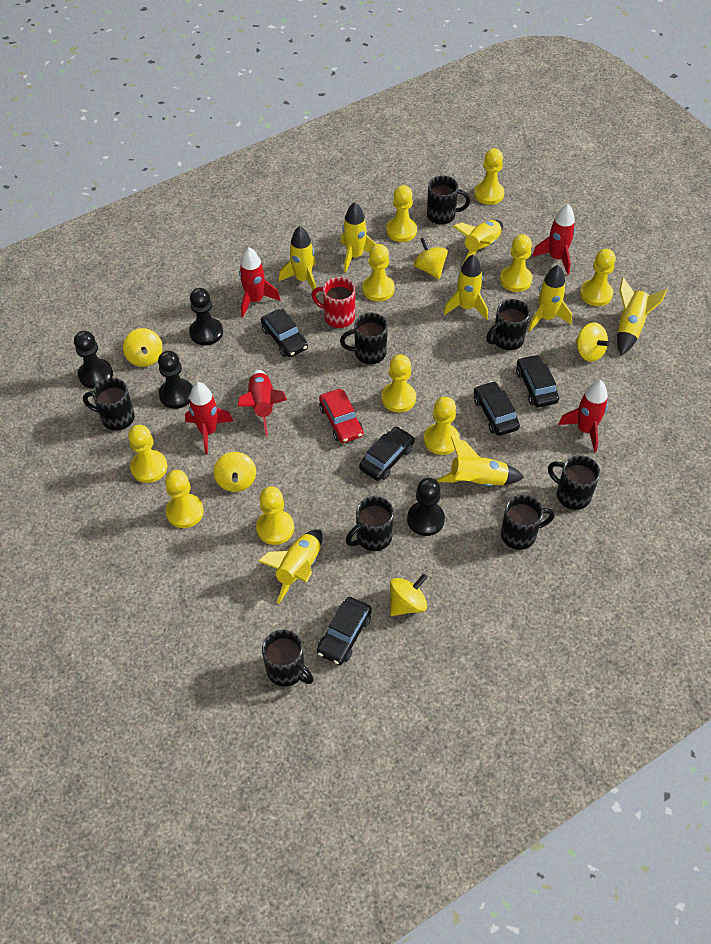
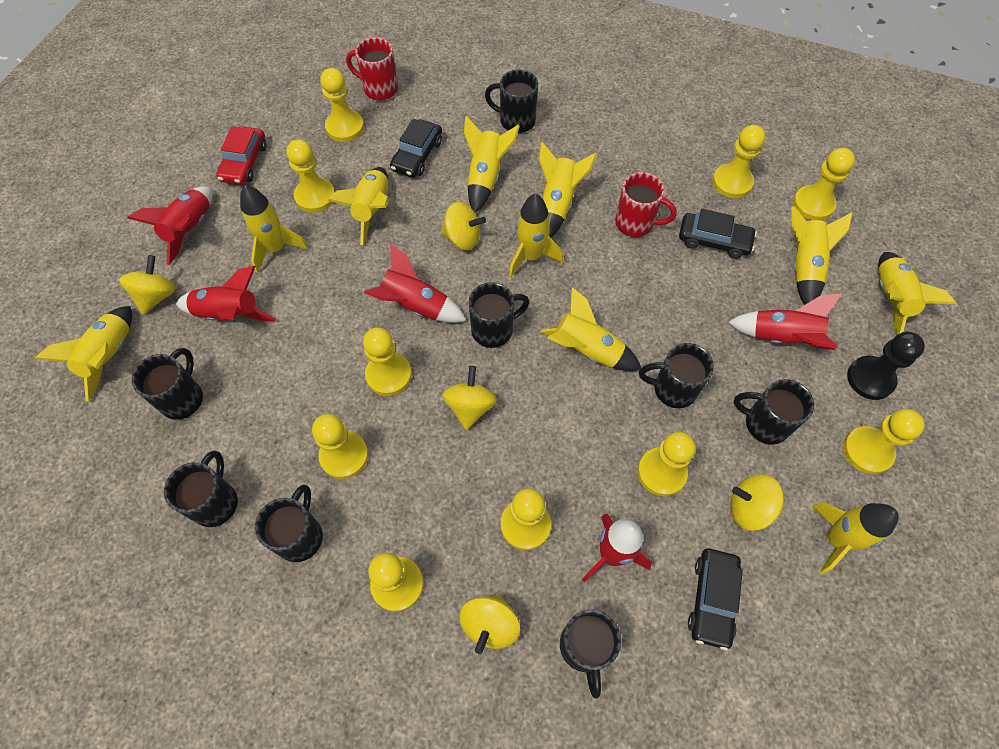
black car: [261,309,308,357] [317,597,372,665] [359,426,415,481] [474,381,520,436] [516,354,559,407] = 5 -> [390,119,442,178] [679,209,757,259] [688,549,743,651] = 3
black pawn: [74,331,113,389] [158,351,193,409] [189,288,223,346] [407,478,445,536] = 4 -> [847,332,925,400] = 1
red mug: [312,277,355,328] = 1 -> [346,37,398,100] [615,172,677,237] = 2
yellow rocket: [258,529,323,604] [279,226,317,295] [340,202,376,273] [437,437,524,486] [443,254,488,320] [453,220,503,264] [528,265,572,331] [617,277,667,356] = 8 -> [35,306,132,401] [240,185,308,273] [328,167,389,245] [464,116,520,213] [509,193,563,277] [539,142,597,238] [541,287,641,371] [791,206,853,305] [811,502,899,574] [878,252,956,335] = 10

